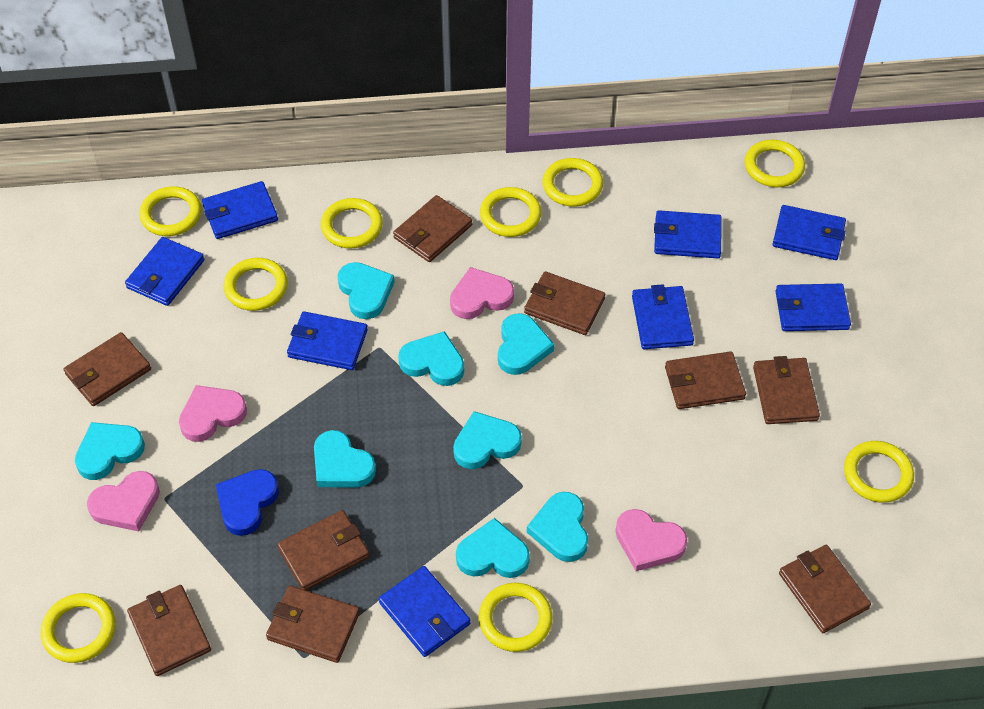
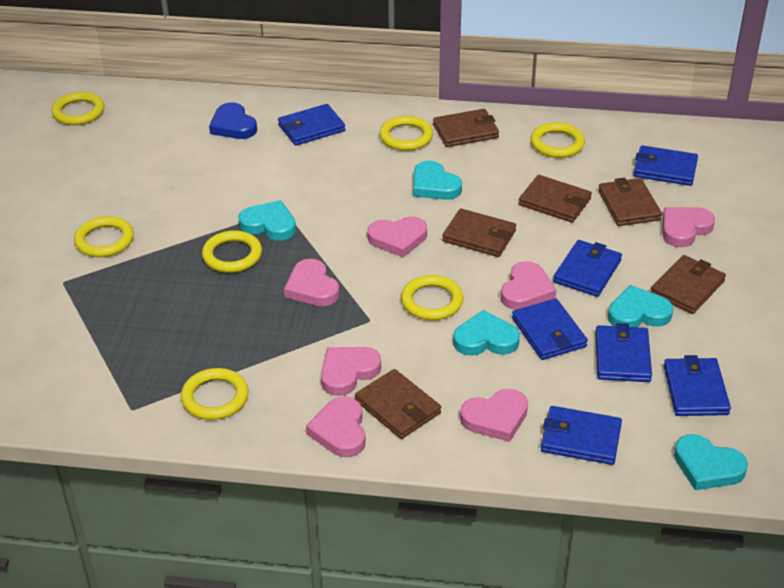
blue wallet: [125,237,204,306] [202,181,278,239] [287,311,368,370] [379,566,471,657] [632,284,694,349] [654,210,722,258] [773,205,846,260] [775,284,851,331] = 8 -> [278,104,345,146] [512,299,588,360] [541,406,622,465] [553,240,622,297] [595,323,652,382] [633,145,698,186] [664,355,731,416] = 7
brown wallet: [63,332,151,406] [127,585,211,676] [266,585,360,663] [277,510,370,590] [393,195,472,262] [524,271,605,335] [665,351,746,409] [753,356,820,424] [779,545,871,633] = 9 -> [355,369,441,439] [433,109,499,147] [442,209,516,257] [519,175,592,223] [598,178,662,226] [651,255,726,314] = 6
pink heart: [87,471,160,531] [179,385,247,442] [450,267,514,319] [615,509,687,571] = 4 -> [284,259,340,306] [306,397,366,457] [321,347,381,396] [367,217,427,257] [460,389,528,442] [501,261,556,310] [663,207,715,247] = 7
turquoise heart: [75,422,145,480] [314,430,376,488] [337,262,395,319] [398,331,464,386] [453,411,522,469] [456,518,530,578] [498,313,554,375] [527,492,588,562] = 8 -> [238,200,296,241] [413,160,462,200] [453,310,520,356] [608,285,673,327] [674,434,748,490] = 5
yellow ring: [41,593,116,663] [139,186,201,236] [224,258,288,311] [321,198,383,248] [479,583,553,652] [480,187,541,237] [543,158,603,207] [745,140,805,187] [844,441,914,503] = 9 -> [51,92,104,125] [74,216,134,257] [181,368,248,420] [202,230,262,273] [379,116,433,151] [401,275,463,320] [531,122,585,158] = 7

